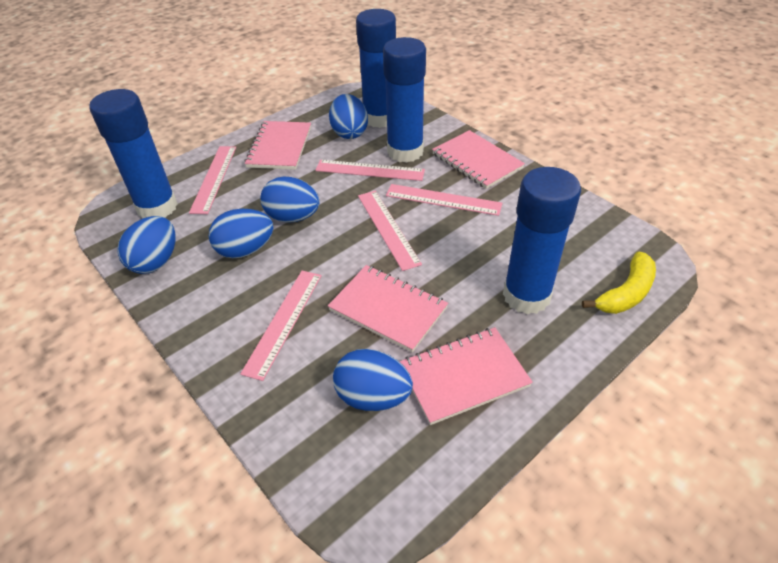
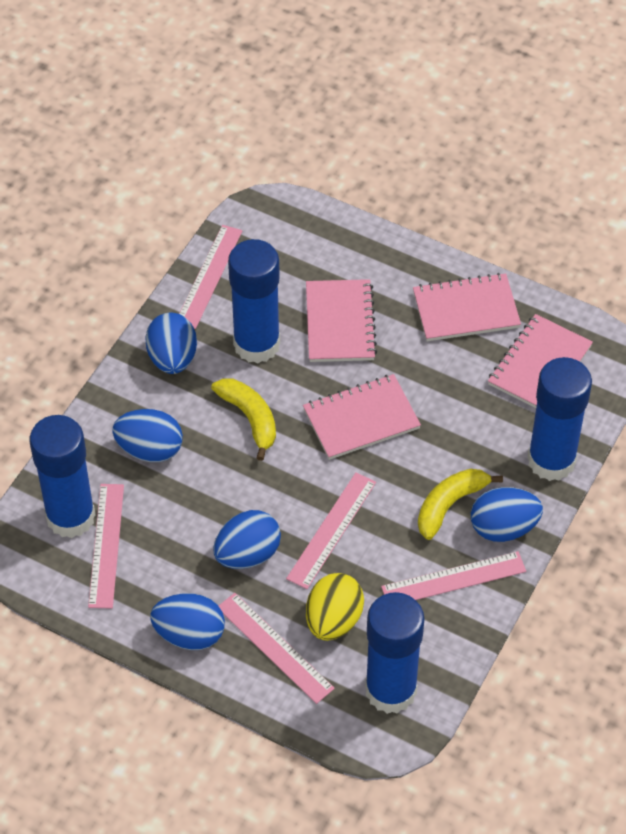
yellow banana: [582,251,656,314] = 1 -> [211,378,276,461] [418,469,503,540] = 2
yellow egg: none = 0 -> [306,573,364,641] = 1

